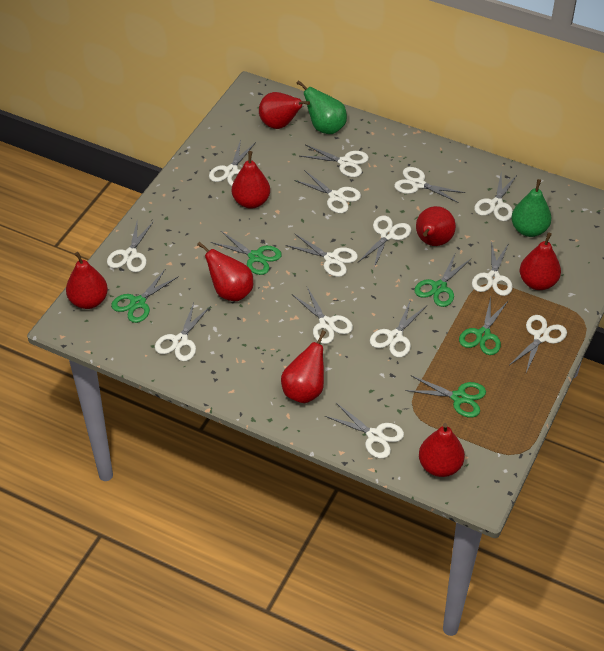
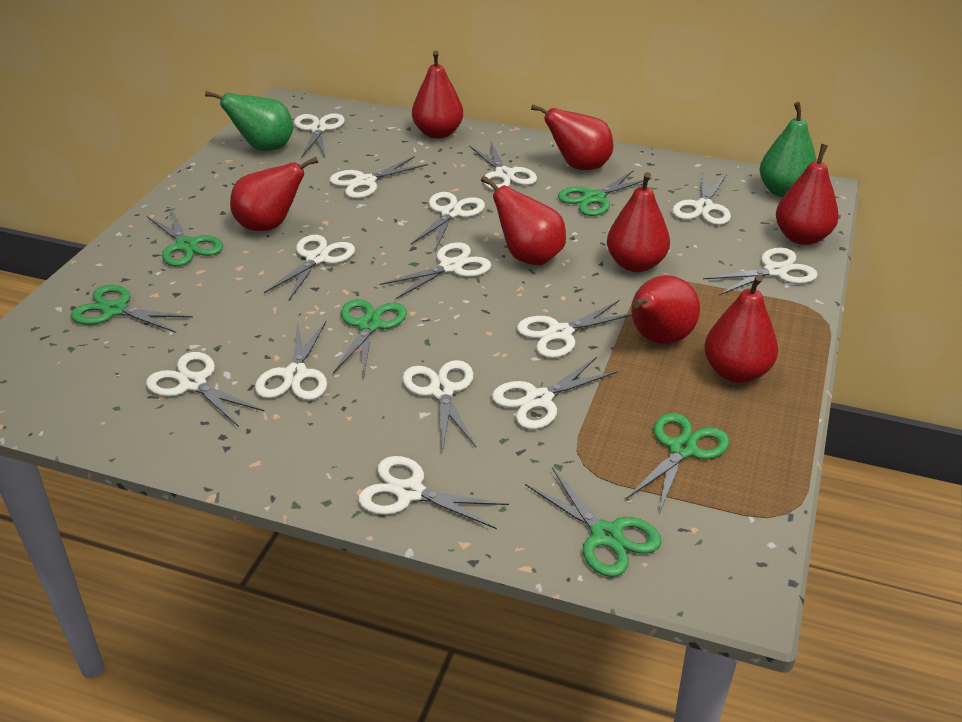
green scissors: [111,270,179,323] [211,231,282,275] [405,375,486,418] [414,252,471,307] [459,297,508,355] = 5 -> [71,285,193,333] [147,209,223,266] [333,299,407,376] [525,467,662,577] [558,170,651,216] [626,413,729,513] = 6

